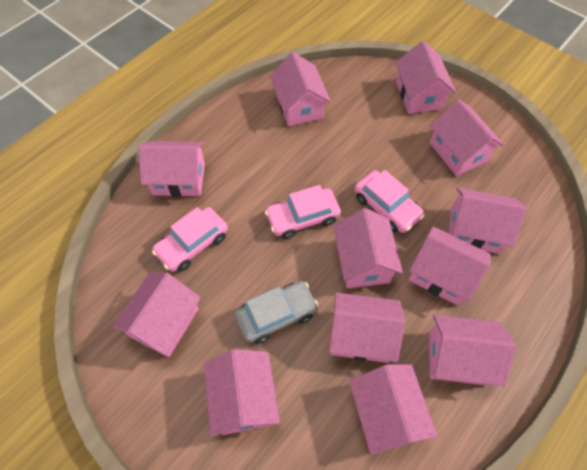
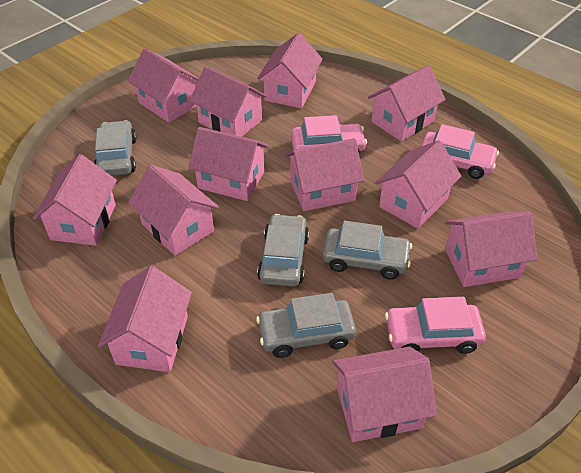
grey car: [235,281,319,344] = 1 -> [94,120,137,176] [256,293,356,358] [257,214,309,287] [322,221,412,280] = 4

